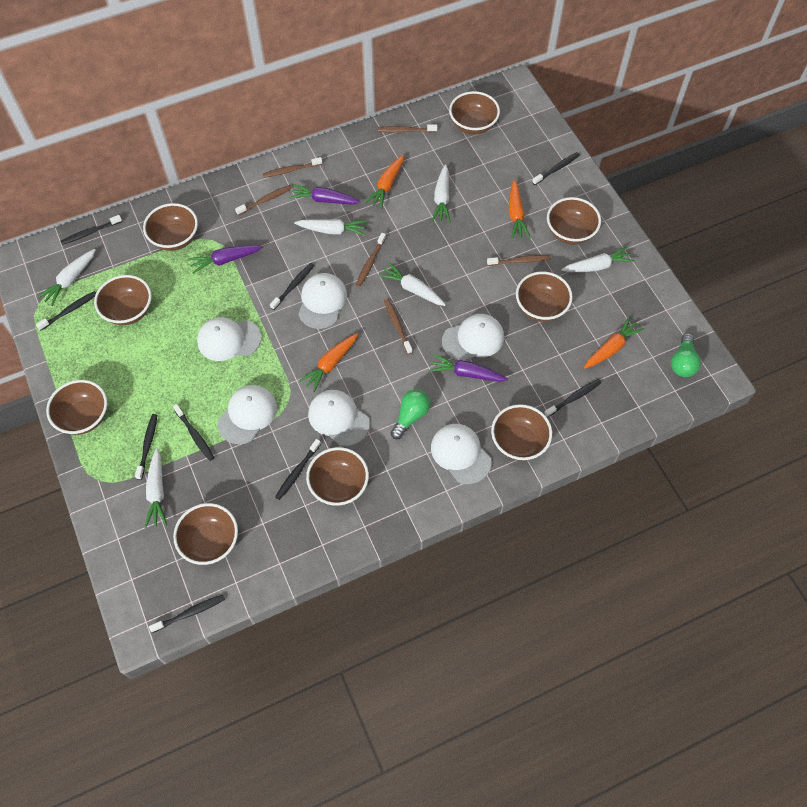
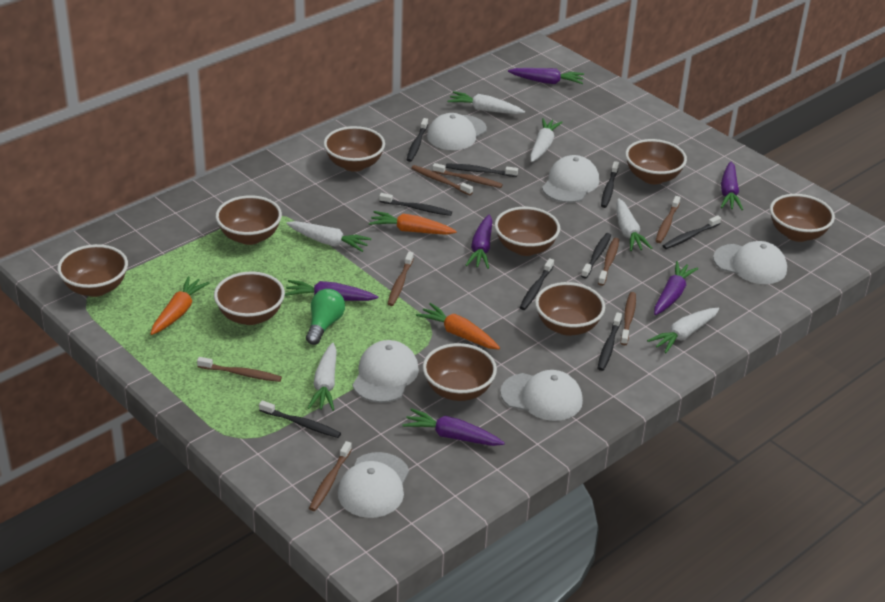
brown toothbrush: [235,185,292,215] [263,157,322,178] [356,233,386,286] [378,125,437,132] [384,299,412,354] [487,255,551,266] = 6 -> [197,357,282,382] [309,441,352,511] [387,252,414,306] [411,165,473,195] [433,163,503,188] [598,238,619,286] [621,292,636,345] [656,196,680,243] = 8
green light bulb: [391,389,430,439] [671,333,701,377] = 2 -> [306,289,345,345] = 1
orange carrot: [299,333,358,392] [365,155,404,209] [509,180,530,239] [584,317,644,369] = 4 -> [151,276,209,335] [369,211,457,235] [416,303,500,349] = 3
purple carrot: [188,245,262,274] [289,184,361,204] [429,354,508,382] = 3 -> [285,280,378,301] [402,408,505,446] [465,214,492,269] [508,68,584,84] [654,261,699,315] [721,161,743,210] = 6

